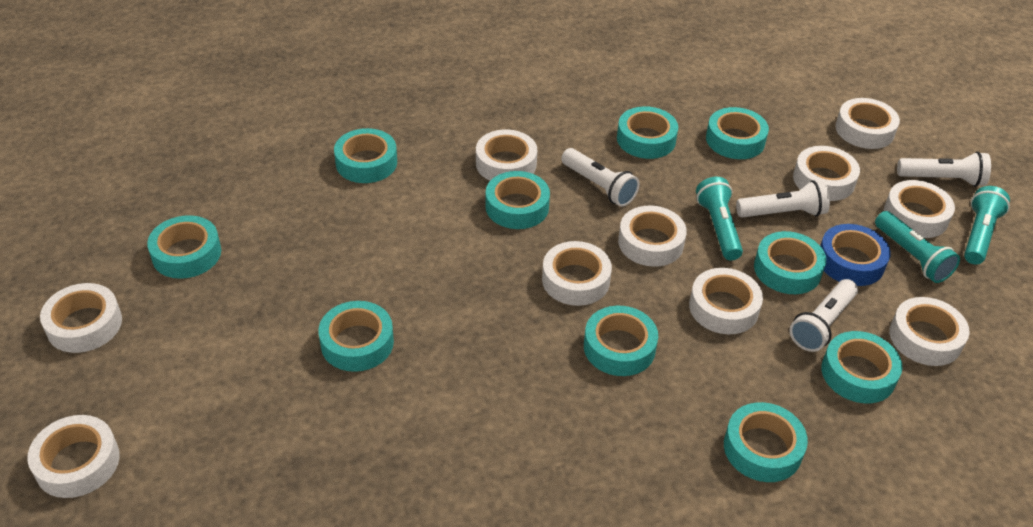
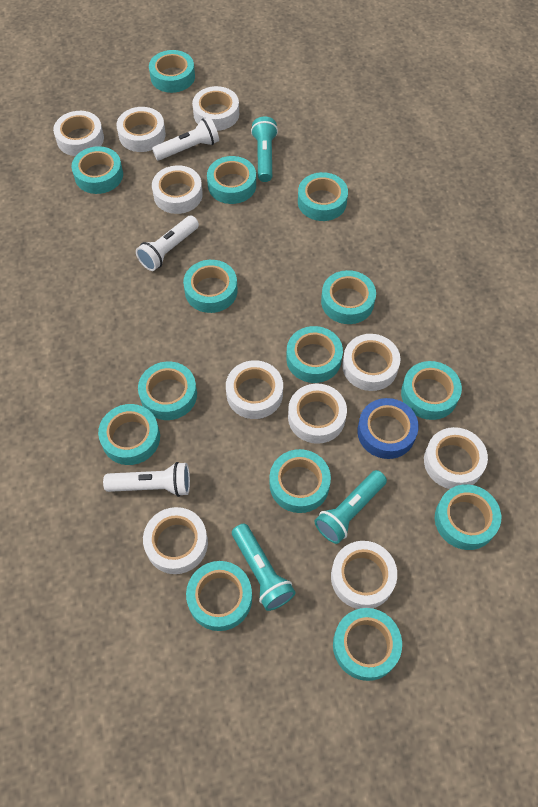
turquoise tape: [147,215,221,279] [319,301,394,372] [334,128,397,183] [485,171,550,229] [584,306,658,376] [617,106,678,159] [706,107,769,159] [724,402,808,482] [754,231,826,294] [821,331,903,403] = 10 -> [72,146,123,194] [98,404,160,465] [138,362,197,420] [149,50,195,93] [183,260,238,313] [186,561,252,631] [207,156,256,204] [270,449,331,513] [286,326,343,383] [298,172,348,221] [321,270,376,324] [333,608,402,681] [401,361,462,420] [435,484,501,550] = 14
white flashlight: [561,148,640,207] [736,180,830,218] [790,279,858,352] [897,152,991,187] = 4 -> [103,462,190,497] [136,216,199,271] [152,117,219,160] = 3

